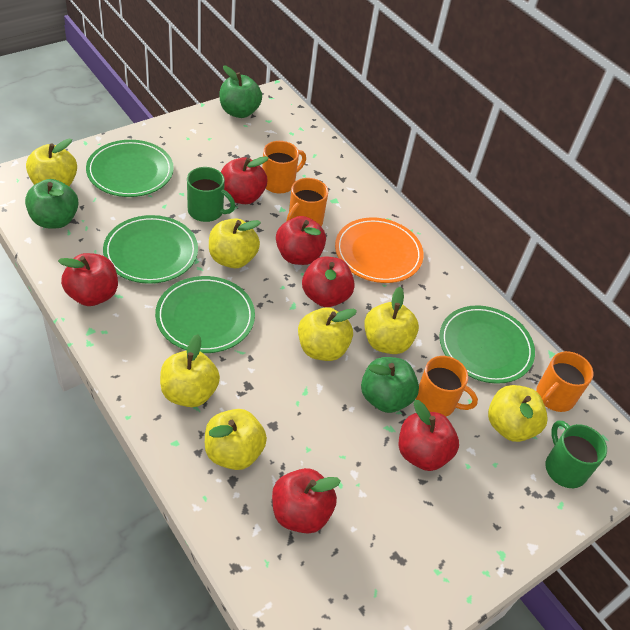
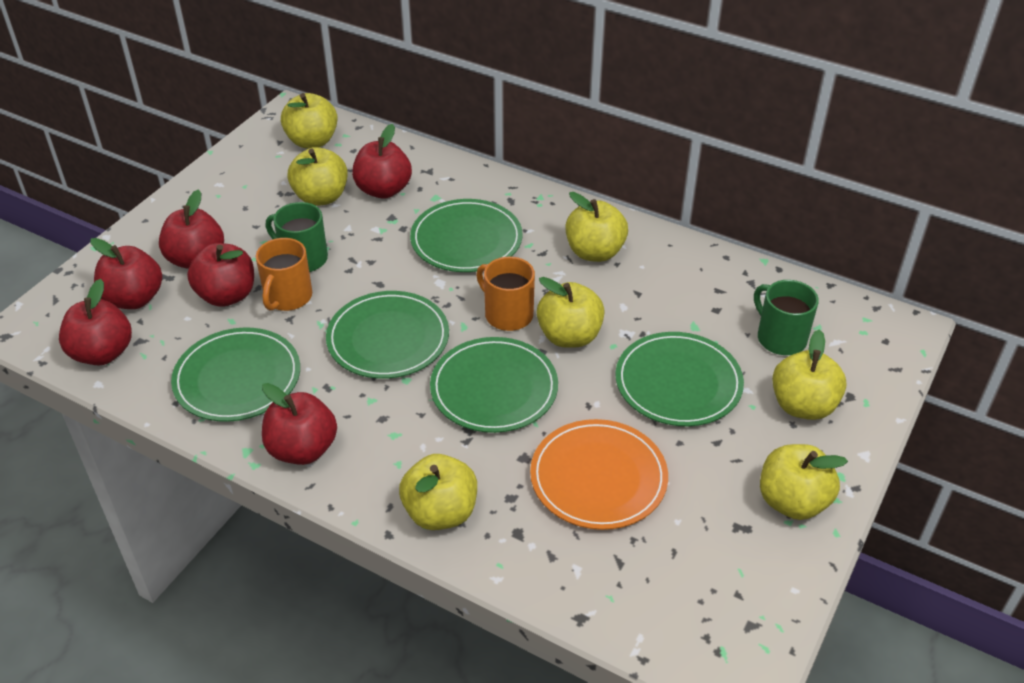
green apple: [25,179,79,228] [220,65,262,118] [361,357,419,413] = 3 -> none = 0
green plate: [86,140,174,197] [103,215,198,284] [155,276,255,353] [439,305,535,384] = 4 -> [171,328,300,422] [326,291,449,379] [410,199,523,272] [430,337,558,433] [615,332,744,426] = 5
orange mug: [262,141,306,194] [286,178,328,226] [416,356,478,417] [536,351,594,412] = 4 -> [255,238,312,311] [476,257,535,331] = 2

